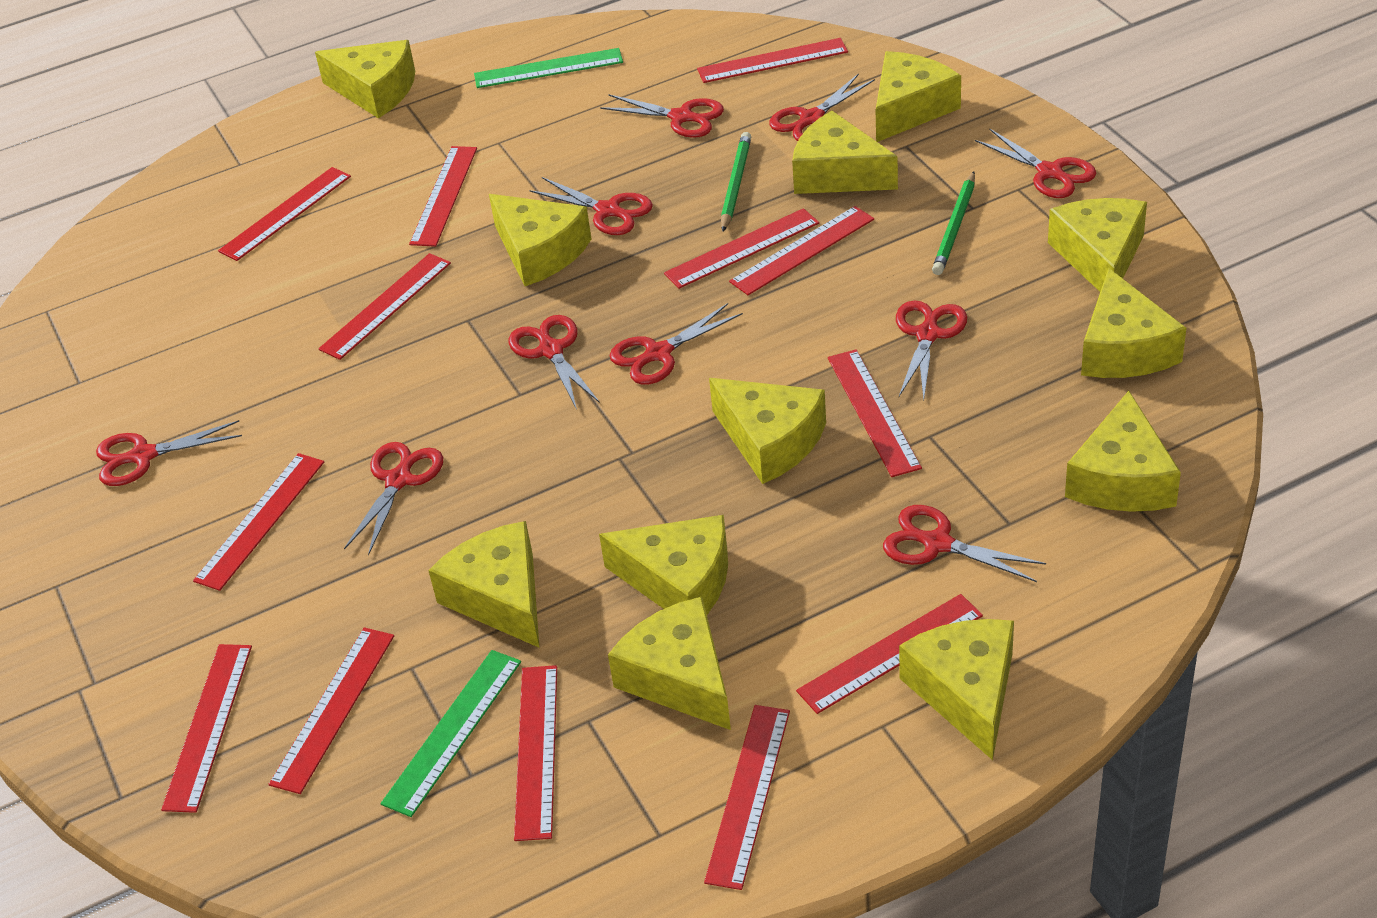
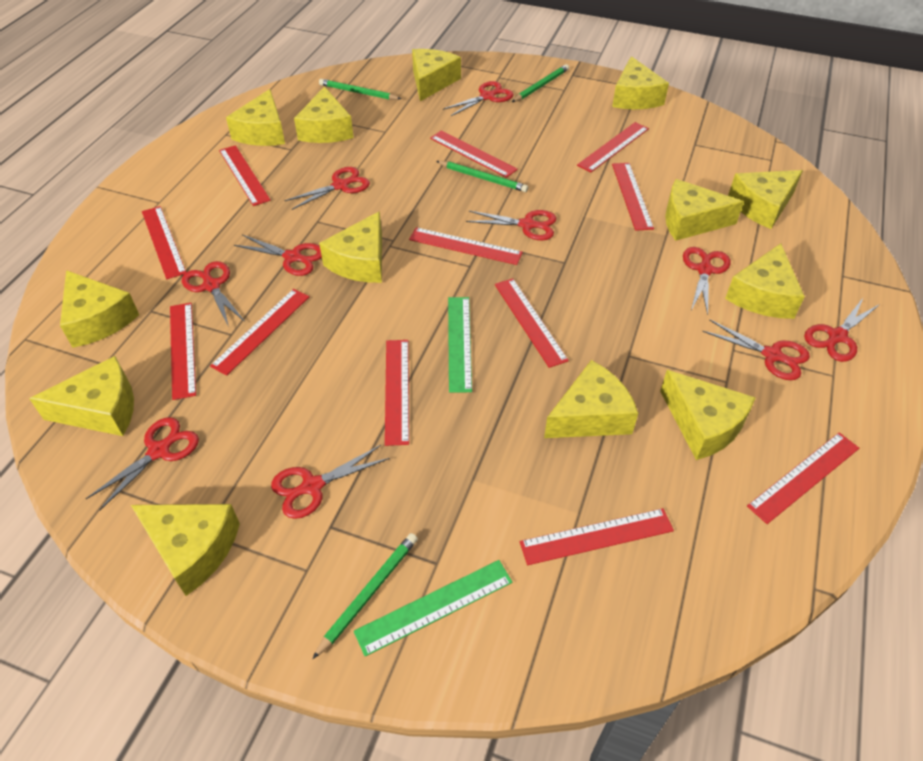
green pencil: [721,132,751,232] [932,171,975,275] = 2 -> [313,533,418,659] [319,79,401,100] [436,161,528,192] [512,64,569,102] = 4
red ruler: [161,644,252,813] [193,453,324,591] [218,167,351,261] [269,627,394,794] [319,253,451,360] [409,146,477,247] [514,665,557,841] [664,208,819,289] [697,38,848,83] [704,705,790,890] [729,206,874,295] [796,594,983,714] [828,349,922,477] = 13 -> [142,206,186,279] [170,303,196,400] [210,289,310,376] [219,145,271,206] [385,340,409,446] [409,227,523,265] [430,130,518,178] [495,278,569,368] [520,508,674,565] [577,122,649,172] [612,163,654,231] [747,432,859,524] = 12
yellow cheese: [315,40,415,119] [428,521,539,648] [489,194,591,286] [599,515,728,615] [608,597,731,730] [709,378,826,484] [792,111,898,194] [876,51,961,142] [899,619,1014,760] [1048,198,1147,291] [1065,391,1181,512] [1081,268,1186,378] = 12 -> [29,356,134,436] [60,270,139,348] [131,504,240,596] [226,89,285,146] [294,86,354,143] [319,211,382,283] [412,49,461,101] [544,360,638,438] [612,56,669,109] [660,370,756,460] [665,179,744,241] [725,243,805,319] [728,170,803,229] = 13

